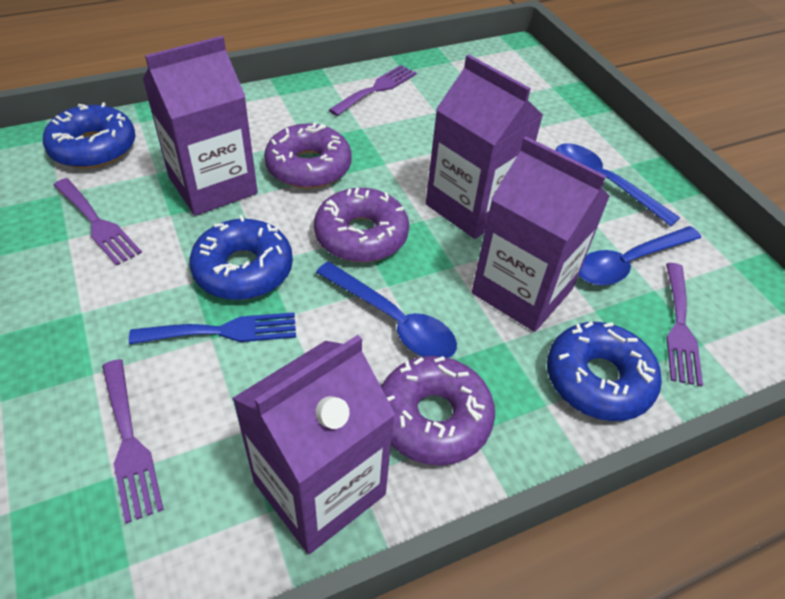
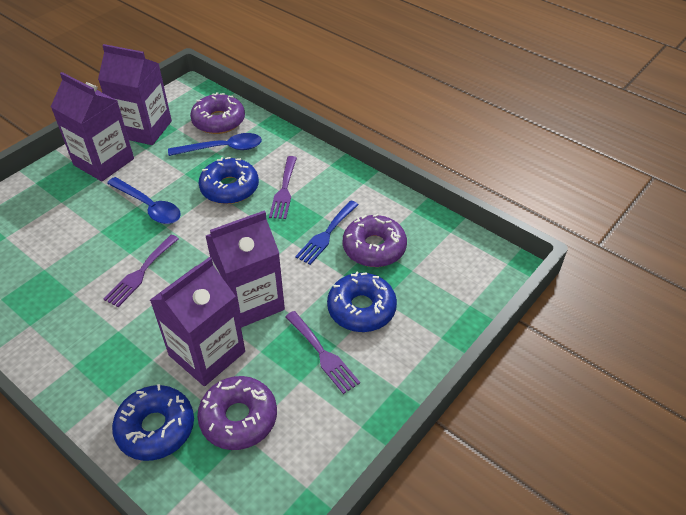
blue spoon: [316,262,457,358] [556,143,680,226] [579,226,701,285] = 3 -> [107,177,181,224] [168,133,262,156] = 2
purple fork: [53,178,142,266] [102,359,164,524] [329,65,416,116] [666,263,703,387] = 4 -> [104,235,179,307] [269,156,297,219] [285,311,360,394] = 3

